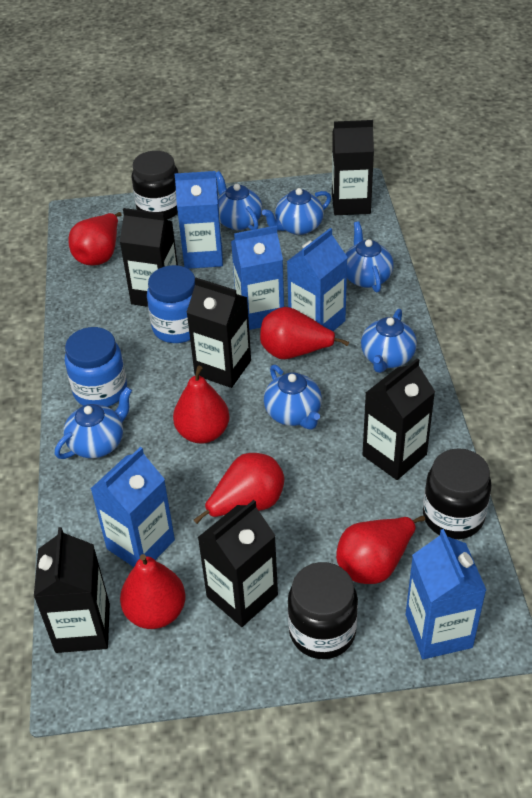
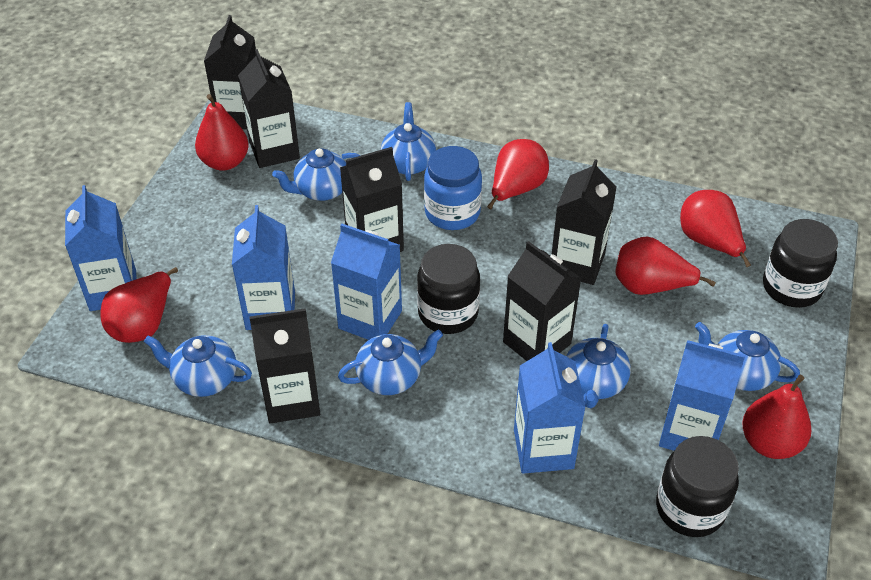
blue jar: [65,327,127,407] [147,265,195,343] = 2 -> [424,146,482,230] = 1

